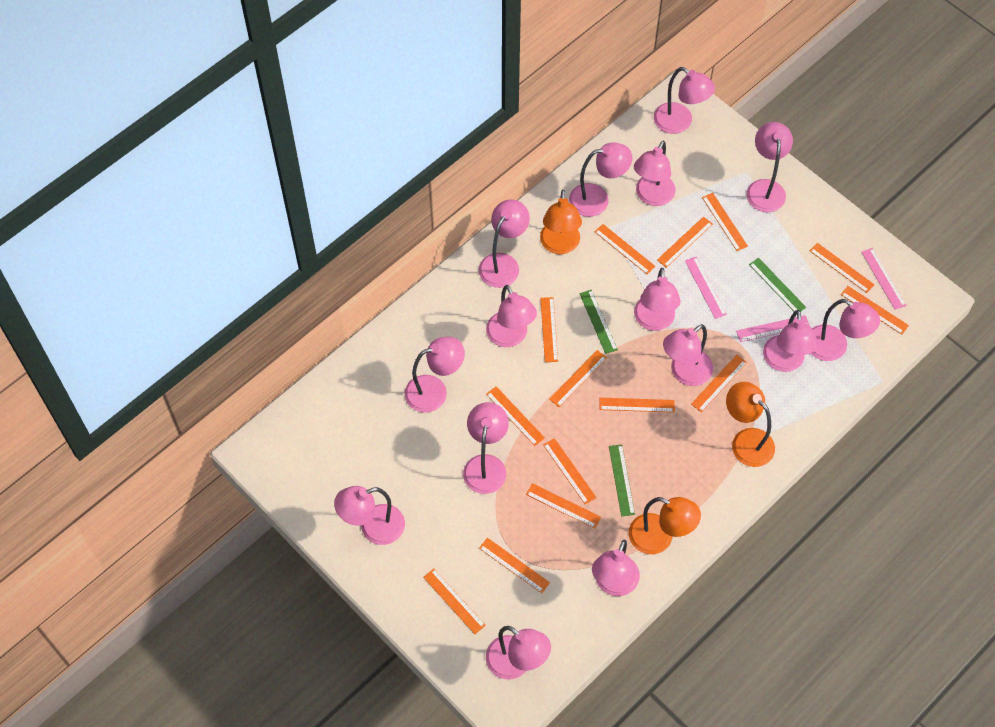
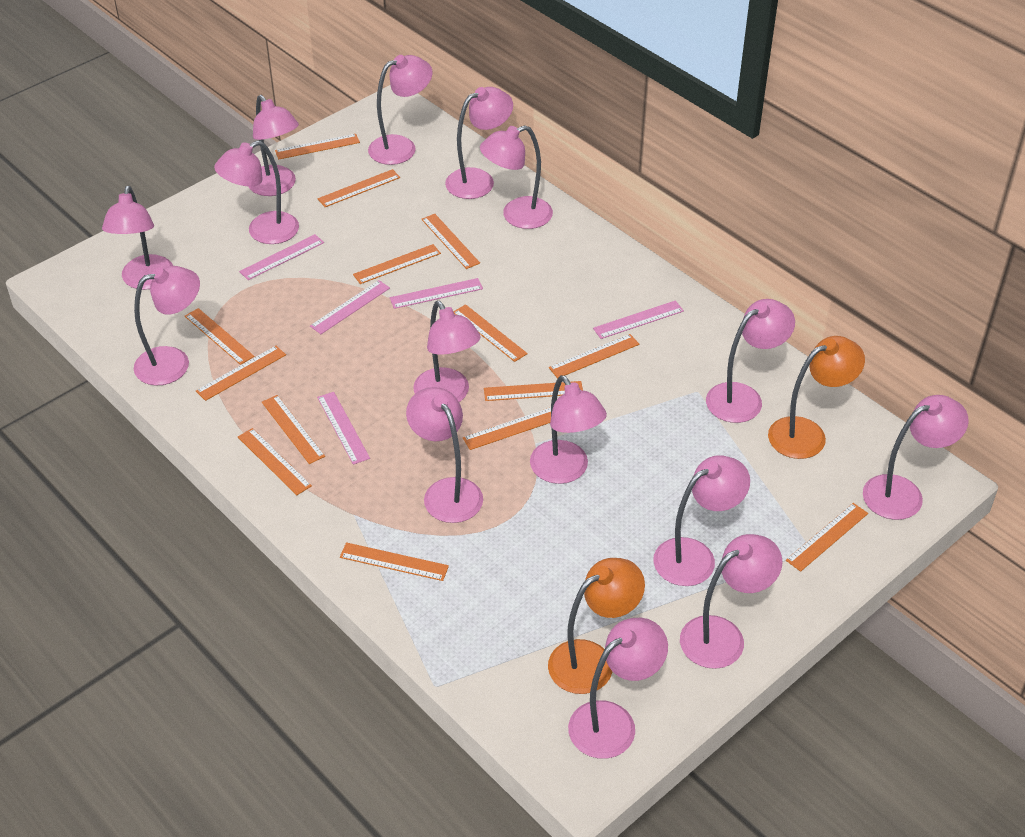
green ruler: [579,290,618,354] [609,444,635,516] [749,258,806,312] = 3 -> none = 0
orange lamp: [540,190,582,254] [629,497,701,554] [726,382,775,467] = 3 -> [548,558,645,694] [768,336,865,459] = 2
pink ruler: [685,256,727,319] [736,315,810,342] [861,248,907,310] = 3 -> [239,234,324,280] [310,280,390,334] [317,392,370,465] [390,278,483,309] [593,300,684,339] = 5

